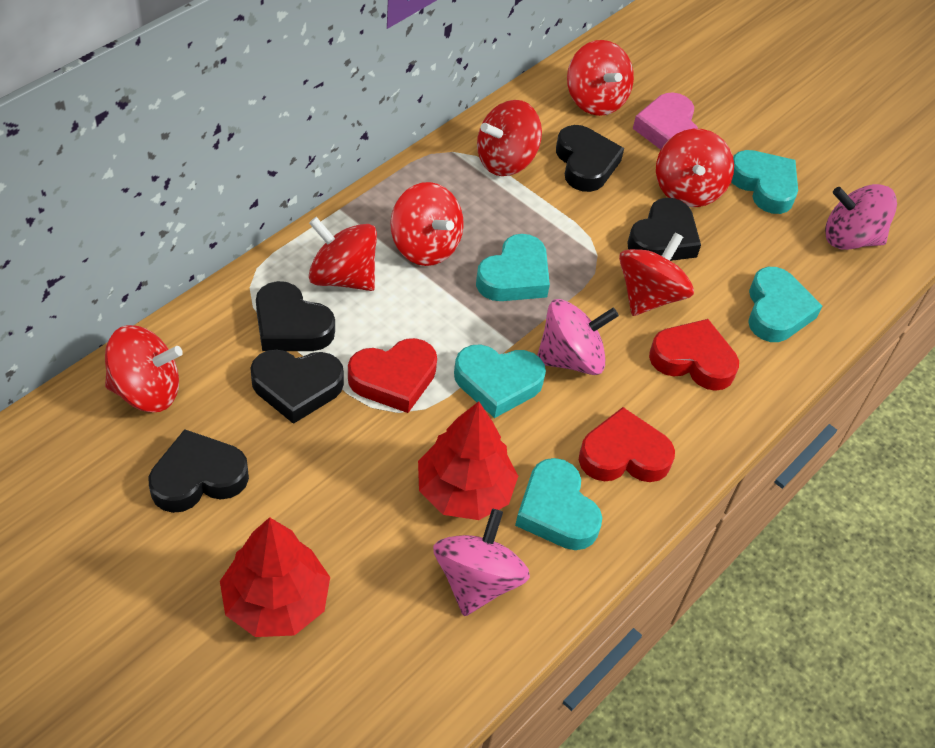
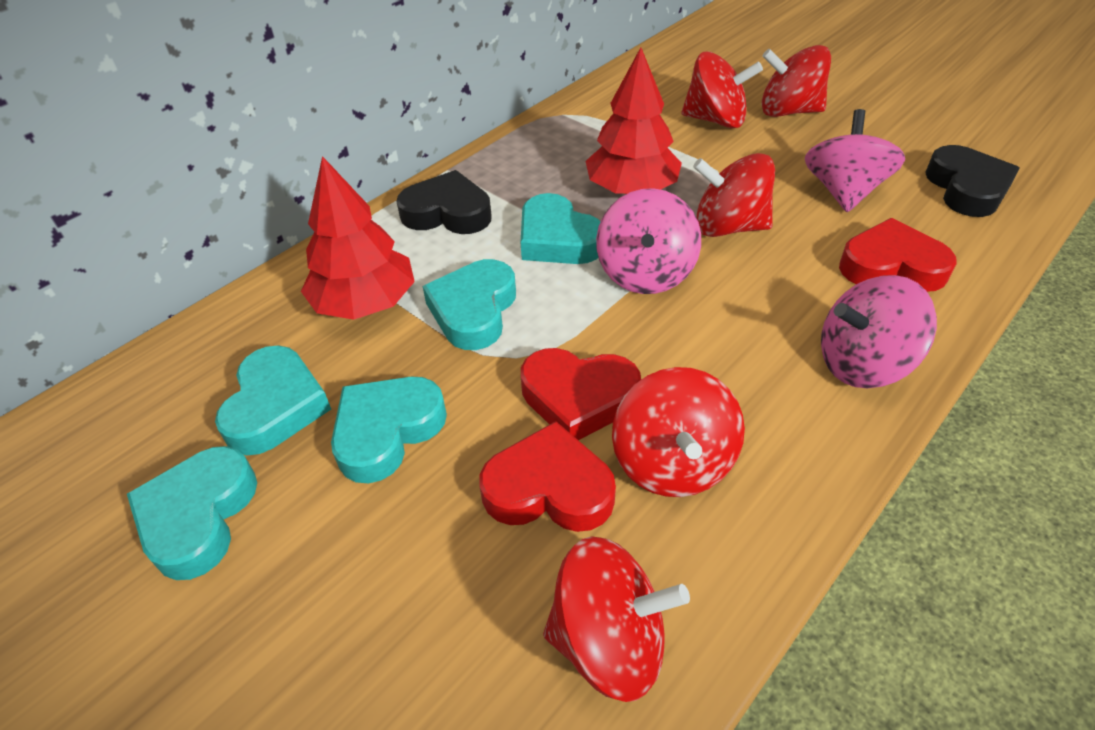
black heart: [148,429,249,513] [250,350,344,424] [256,281,335,351] [556,125,624,192] [627,198,701,261] = 5 -> [396,170,492,234] [925,145,1020,217] = 2
pink heart: [633,92,698,150] = 1 -> none = 0
red spinning top: [105,325,183,412] [309,217,377,291] [390,182,464,266] [477,100,542,176] [567,40,634,116] [619,233,694,316] [656,129,734,207] = 7 -> [543,536,690,702] [612,367,745,497] [681,52,763,128] [693,153,775,237] [761,45,831,117] = 5

